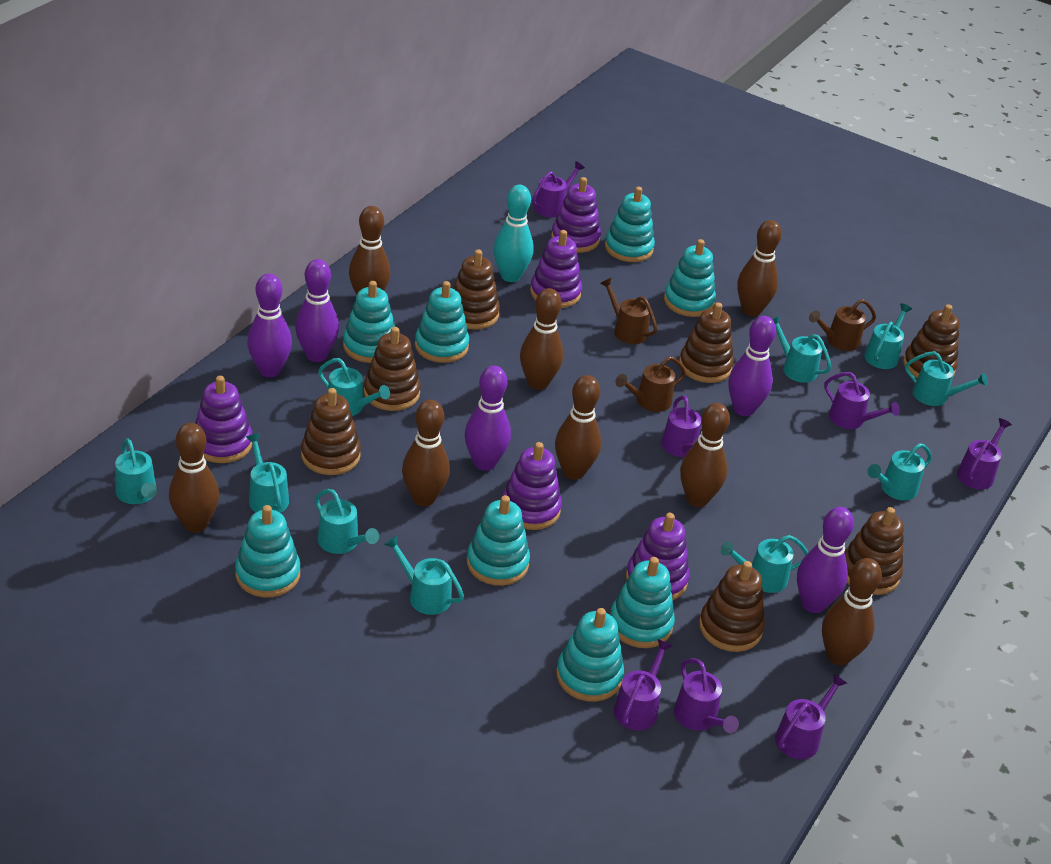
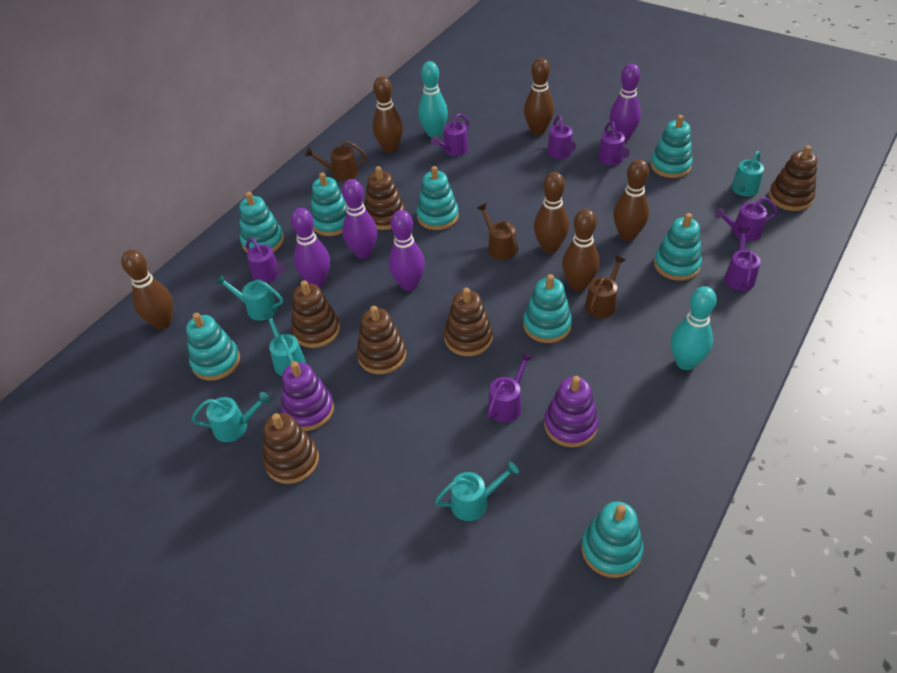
brown bowling pin: [169,423,219,532] [349,206,390,295] [402,400,450,506] [520,288,563,390] [555,375,601,480] [680,403,730,507] [737,220,782,317] [822,558,882,665] = 8 -> [121,250,173,329] [373,76,403,153] [524,58,554,135] [534,172,569,253] [562,209,599,291] [613,159,649,241] = 6
brown stacking toy: [301,388,361,475] [364,327,421,411] [453,250,500,330] [679,303,734,383] [699,561,765,652] [844,507,904,595] [903,304,959,378] = 7 -> [263,413,319,484] [291,280,340,348] [357,306,406,374] [364,166,405,230] [444,288,493,356] [769,145,817,211] = 6
purple bowling pin: [247,273,292,377] [295,259,339,362] [465,366,511,471] [729,316,776,416] [797,507,854,613] = 5 -> [291,208,330,287] [342,179,377,259] [389,210,425,291] [610,64,641,142] = 4
purple stacking toy: [195,376,252,463] [502,442,562,530] [530,230,582,308] [551,177,601,253] [626,513,690,600] = 5 -> [281,361,334,431] [544,376,599,447] = 2
turquoise bowling pin: [493,185,533,282] = 1 -> [418,61,448,138] [671,286,717,370] = 2
turquoise watering can: [115,439,157,504] [246,433,289,513] [315,489,379,554] [318,358,390,416] [384,536,464,615] [720,535,808,593] [772,315,831,383] [864,303,912,369] [867,443,932,501] [905,351,988,406] = 10 -> [192,392,270,442] [216,275,283,321] [263,311,306,376] [435,462,519,521] [731,151,764,196] = 5

